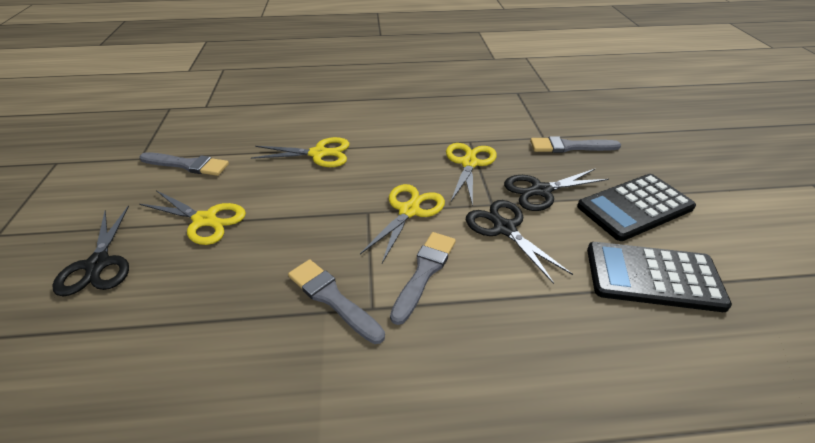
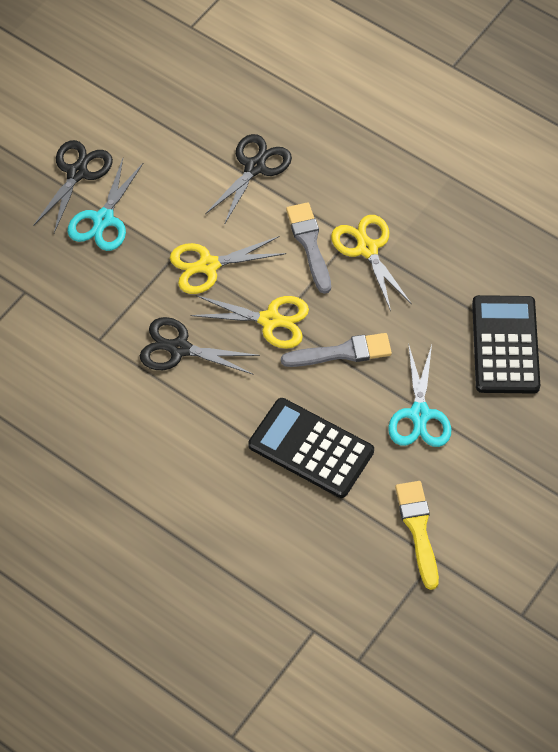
grey brush: [140,152,229,176] [288,259,385,344] [390,232,456,325] [530,136,621,153] = 4 -> [281,333,392,367] [286,202,331,294] = 2
turquoise scissors: none = 0 -> [67,159,144,251] [388,343,451,447] = 2
yellow brush: none = 0 -> [395,481,439,590] = 1
yellow scissors: [139,190,246,245] [251,137,350,167] [360,184,445,263] [446,143,497,206] = 4 -> [170,236,286,294] [190,295,309,349] [331,215,412,311] = 3

